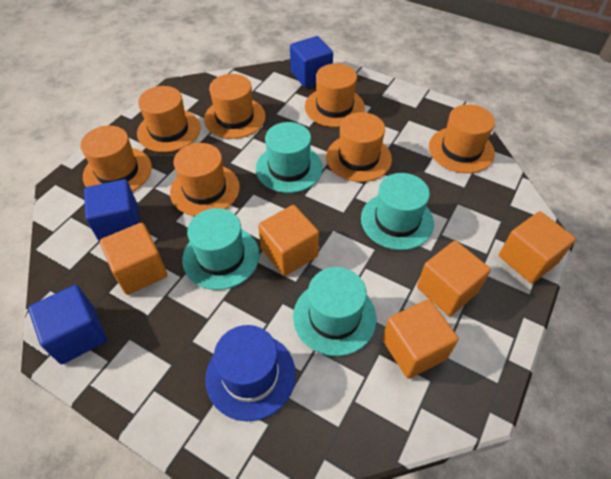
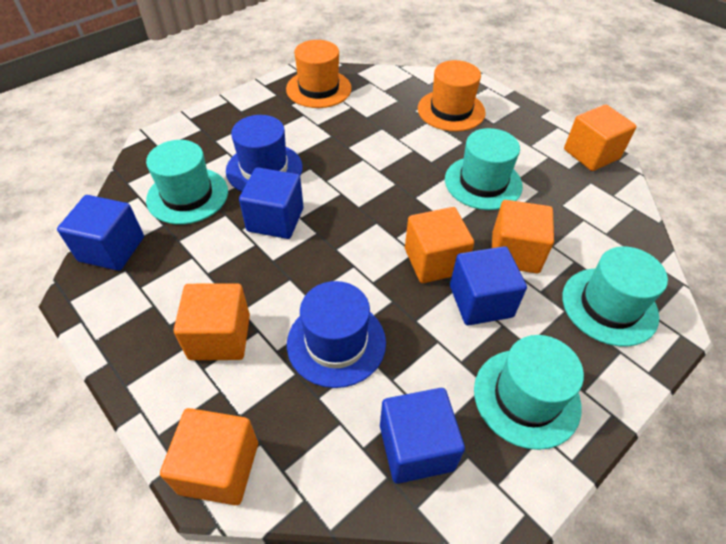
blue cube: [28,285,107,364] [84,179,140,242] [290,36,333,88] = 3 -> [57,195,144,271] [239,167,303,239] [380,388,465,484] [450,246,527,325] = 4
blue hat: [206,325,296,421] = 1 -> [226,115,303,192] [287,281,386,388] = 2
orange hat: [80,126,152,192] [137,86,201,152] [170,143,240,216] [204,74,266,139] [305,63,365,127] [326,112,392,182] [429,104,495,173] = 7 -> [286,40,352,108] [418,60,486,132] = 2

